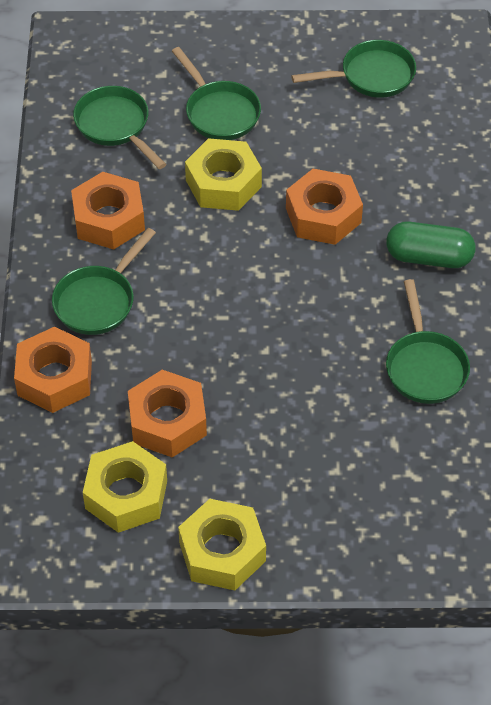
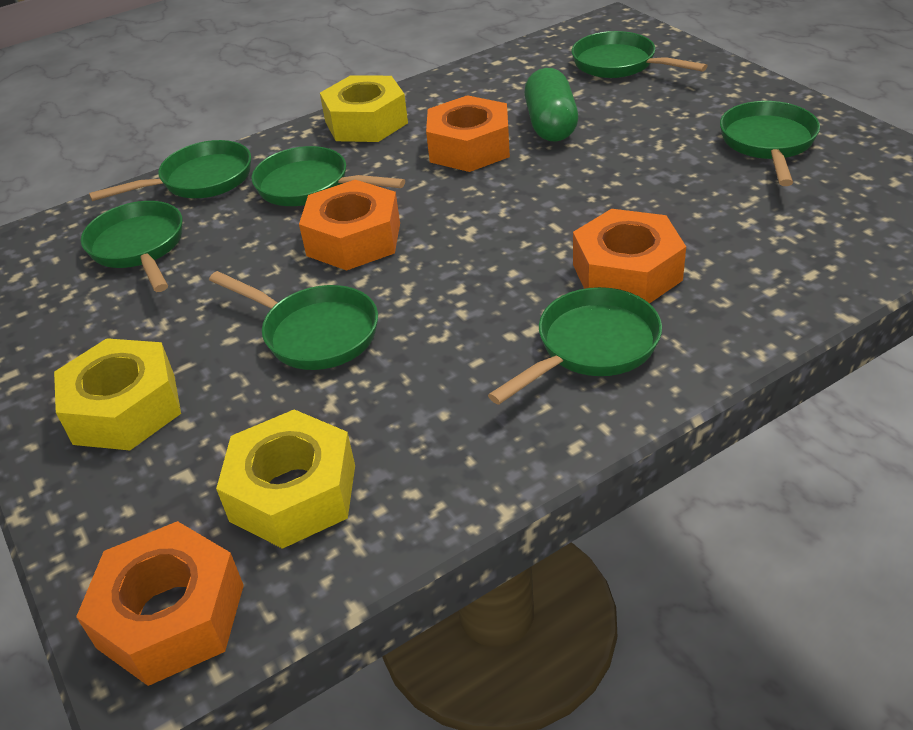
green pan: [52,228,156,335] [73,86,166,169] [172,47,261,140] [291,40,416,98] [386,279,470,404] = 5 -> [81,201,182,292] [89,140,251,201] [209,271,378,370] [252,146,405,206] [488,287,662,405] [572,31,708,78] [720,101,820,186] = 7

